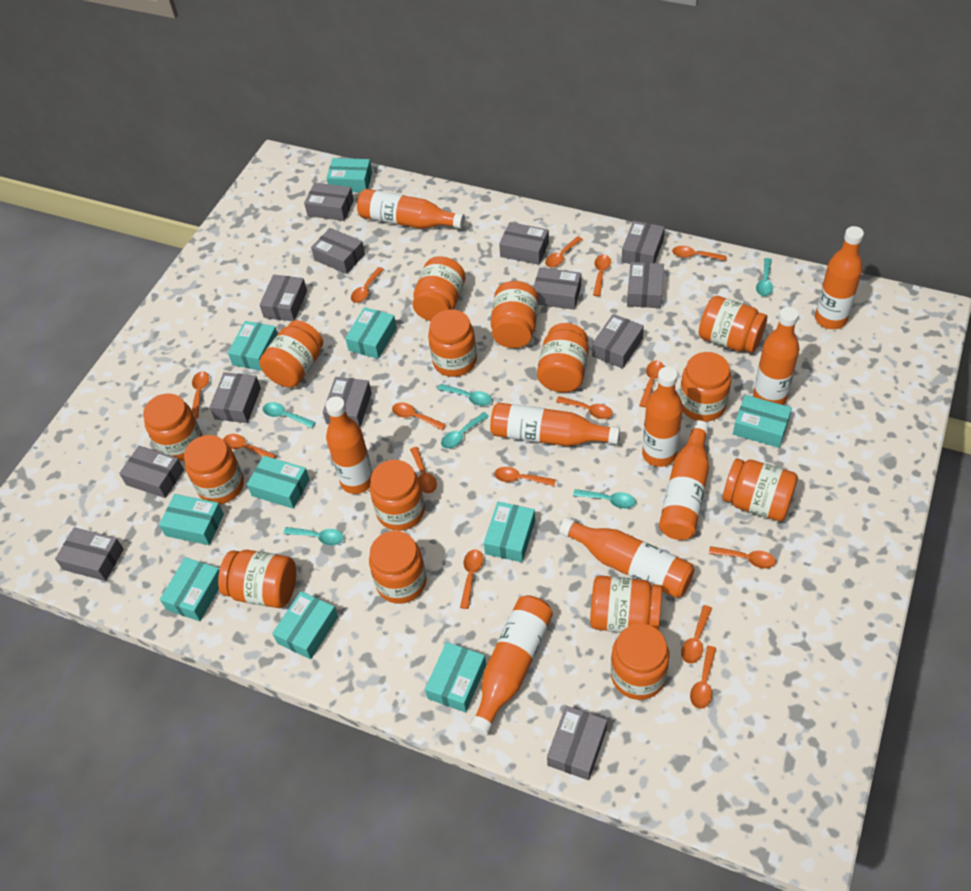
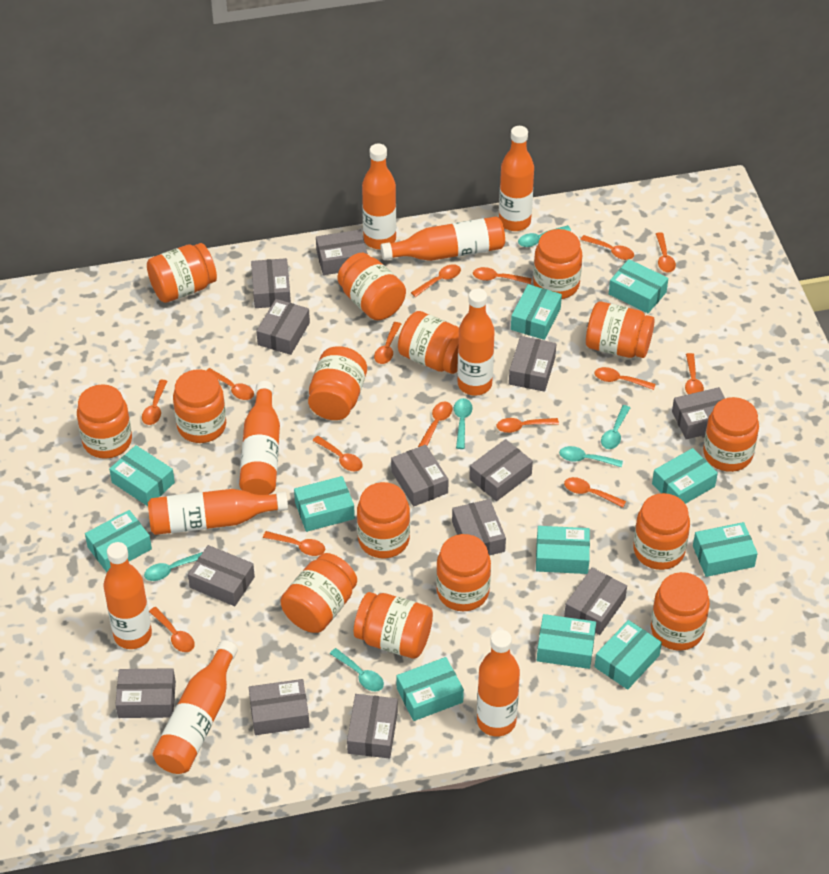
turquoise box: [159,494,224,545] [160,557,219,621] [228,321,278,371] [247,456,310,509] [272,591,338,659] [326,158,372,192] [345,307,397,359] [425,642,486,713] [484,502,535,562] [733,395,792,448] = 10 -> [85,510,152,572] [109,445,175,506] [294,476,355,532] [397,657,464,721] [511,284,562,340] [536,526,590,574] [537,614,596,669] [595,620,662,690] [609,259,668,313] [652,448,718,504] [693,522,758,577] = 11

